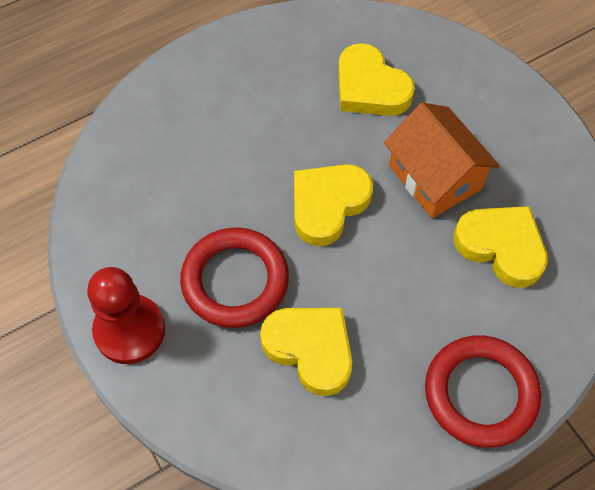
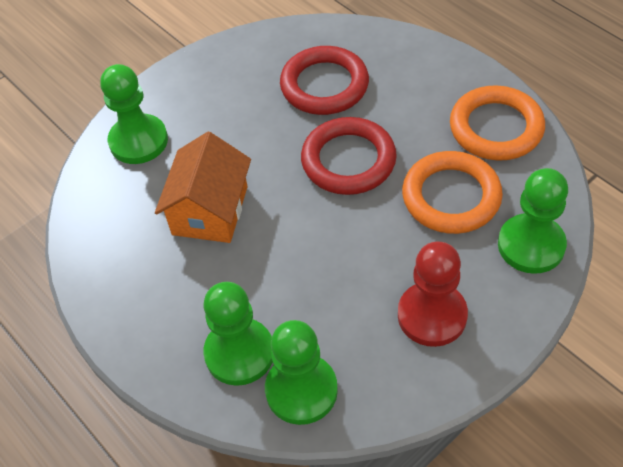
green pawn: none = 0 -> [100,64,168,164] [203,282,273,386] [265,320,338,425] [498,168,568,274] = 4
orange ring: none = 0 -> [402,151,503,234] [450,85,545,161] = 2
yellow heart: [260,308,352,396] [294,164,373,246] [338,43,415,116] [454,206,548,288] = 4 -> none = 0

